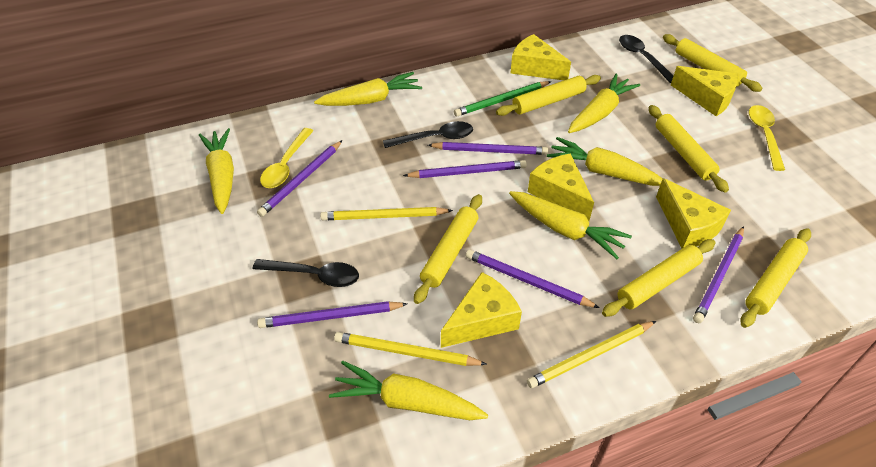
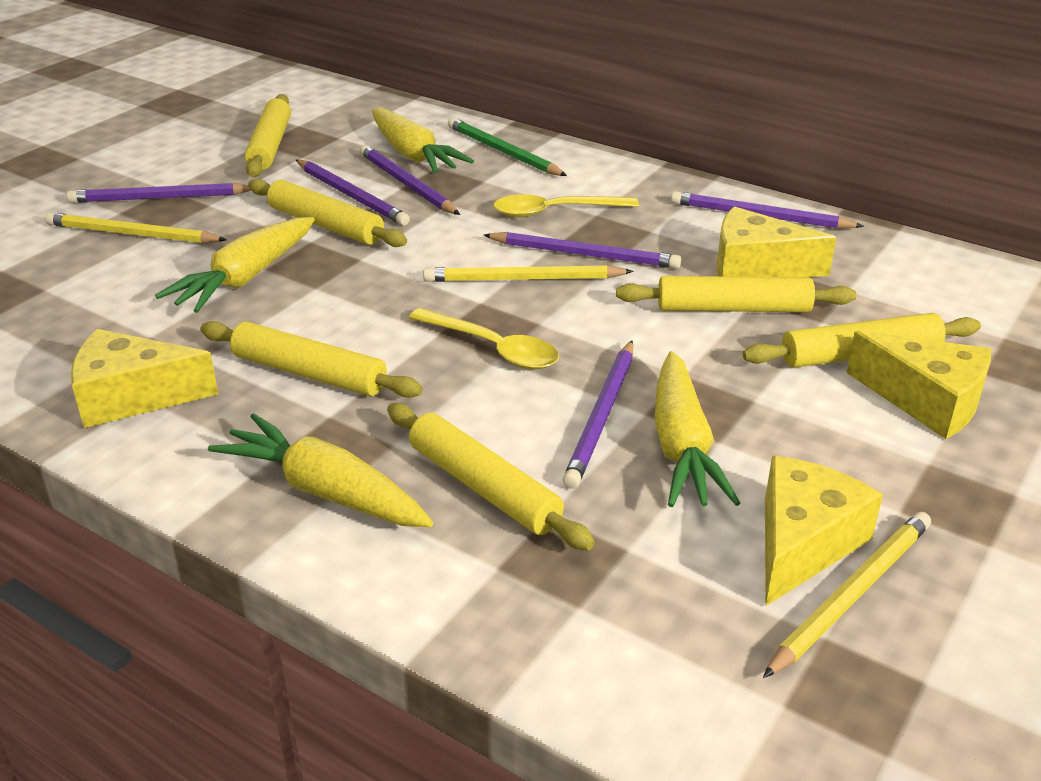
black spoon: [252,259,359,287] [383,121,473,148] [619,35,673,83] = 3 -> none = 0
yellow carrot: [199,128,234,214] [314,72,422,106] [329,361,488,420] [509,191,632,259] [547,137,662,186] [568,74,640,133] = 6 -> [155,217,315,313] [208,413,433,527] [372,108,474,174] [654,351,740,507] = 4
yellow cheese: [441,272,522,348] [510,34,571,80] [528,153,594,221] [656,178,731,248] [671,66,739,116] = 5 -> [71,329,218,428] [717,207,836,277] [765,456,883,606] [846,331,991,439] = 4

